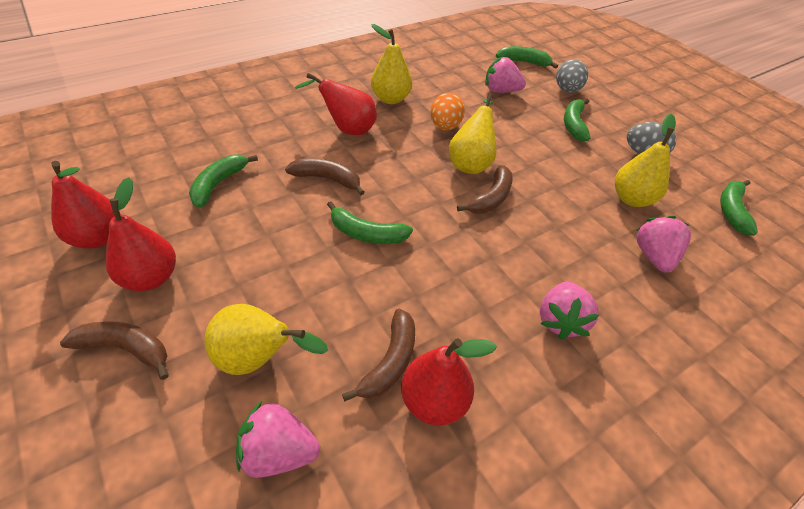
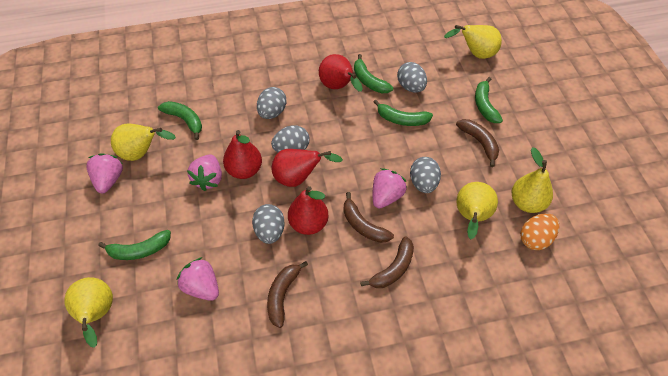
grey egg: [556,59,588,93] [627,122,676,154] = 2 -> [252,204,285,244] [257,87,287,119] [271,125,310,152] [397,62,427,93] [410,157,441,193] = 5
yellow pear: [205,304,328,375] [371,24,412,104] [449,93,496,174] [615,114,676,207] = 4 -> [64,277,113,348] [111,124,176,161] [444,25,502,59] [457,182,498,239] [511,147,553,213] = 5

